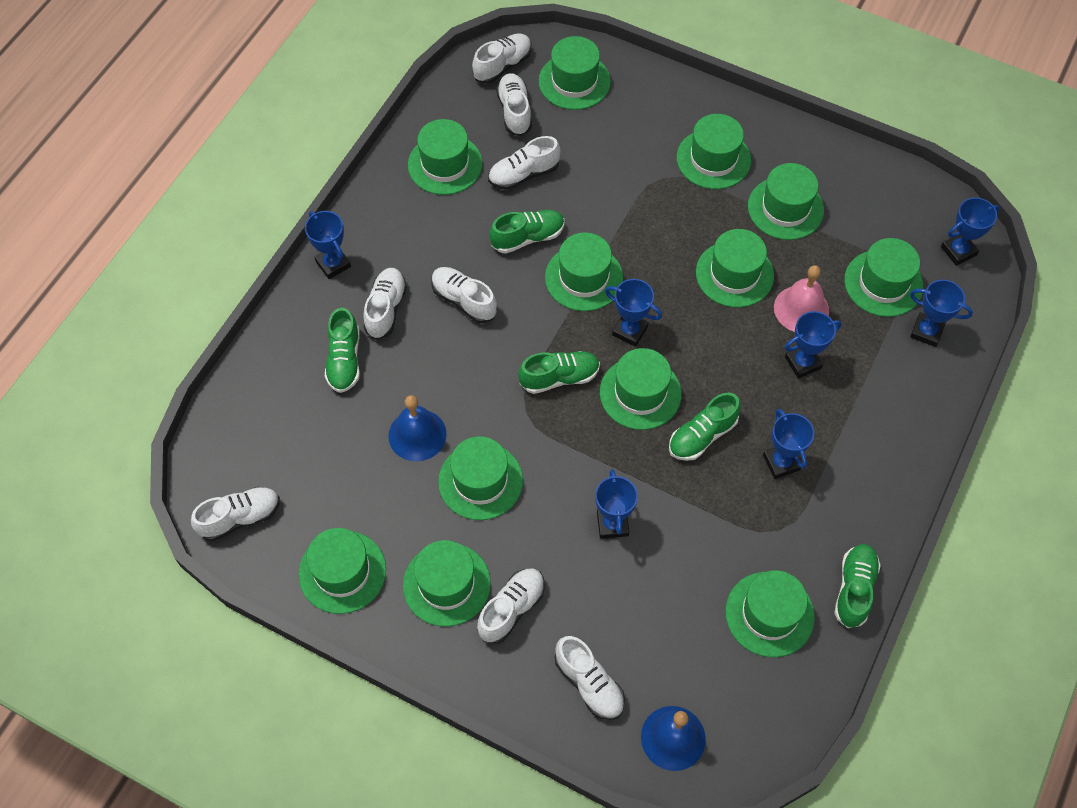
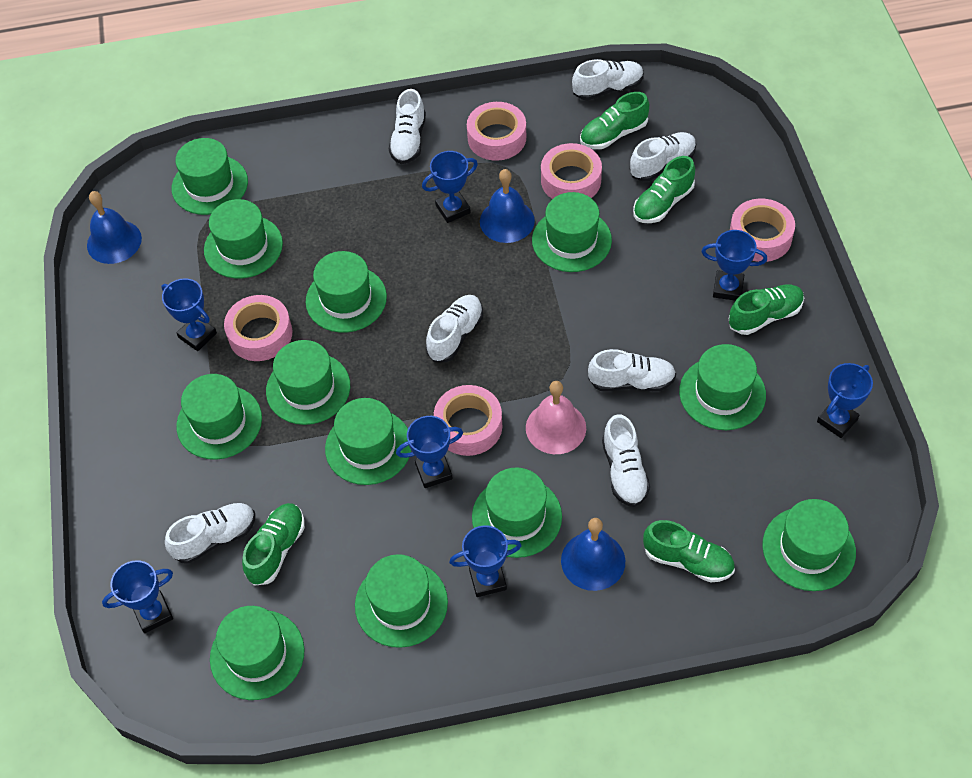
blue bell: [388,395,447,461] [641,706,706,771] = 2 -> [87,191,142,264] [480,169,535,243] [561,518,625,591] = 3
pink tape: none = 0 -> [224,295,293,361] [434,385,502,456] [467,102,526,161] [541,143,602,199] [730,198,795,262] = 5
white shoe: [191,487,280,541] [363,268,407,340] [431,267,497,323] [472,33,531,84] [477,568,545,644] [488,136,561,190] [496,73,532,136] [555,636,625,720] = 8 -> [165,503,255,564] [389,89,426,164] [426,295,483,362] [572,59,644,100] [588,349,676,391] [602,414,650,507] [630,132,696,182] = 7

